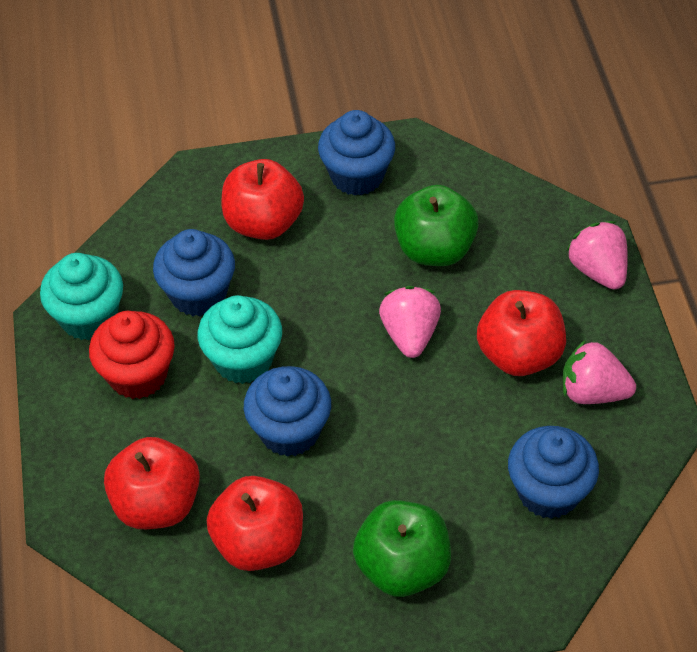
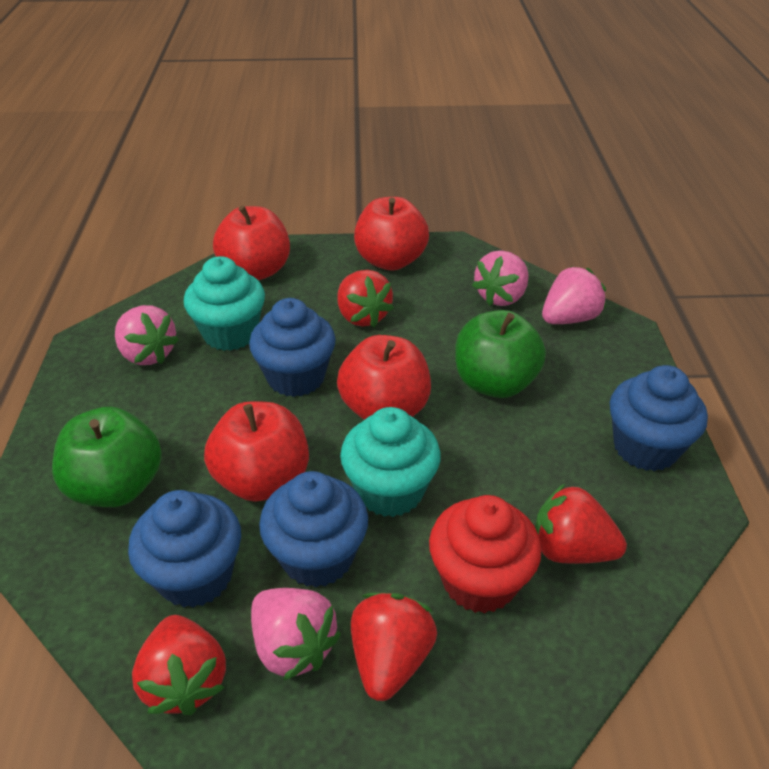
pink strawberry: [379,286,441,358] [563,340,636,404] [567,221,628,290] = 3 -> [115,305,179,365] [251,588,341,681] [472,250,529,306] [542,266,606,324] = 4
red strawberry: none = 0 -> [132,615,226,715] [338,270,394,327] [351,593,437,701] [535,484,627,564] = 4

